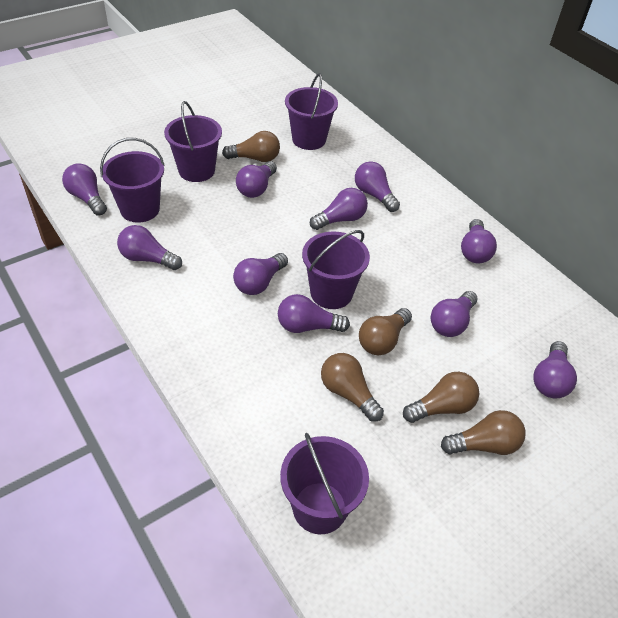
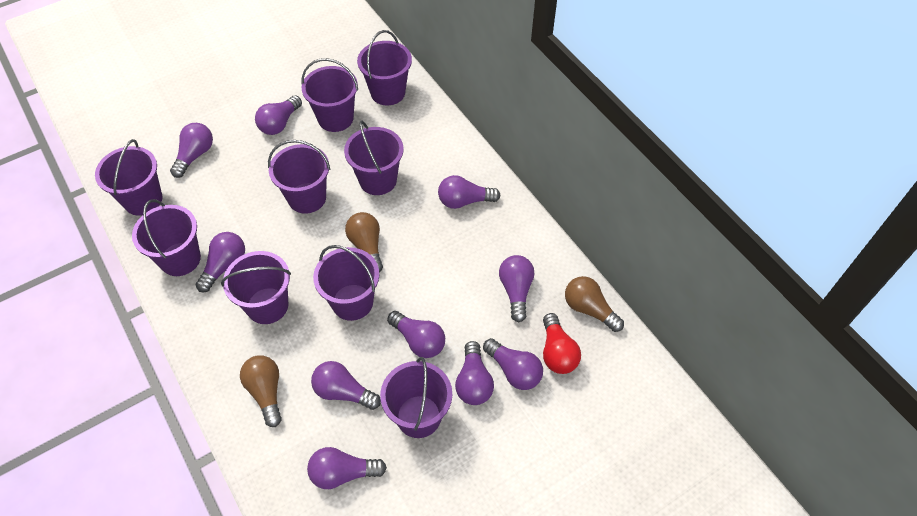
brown light bulb: [222,131,280,162] [321,353,384,421] [359,308,412,355] [403,372,479,423] [441,410,526,455] = 5 -> [240,356,282,427] [345,212,383,273] [565,276,624,332] = 3
purple bucket: [100,138,165,223] [164,101,222,182] [280,433,369,534] [285,73,338,150] [302,230,370,309] = 5 -> [95,139,163,216] [132,199,201,276] [221,251,291,324] [268,140,330,214] [301,58,358,132] [313,245,379,321] [344,120,404,195] [357,30,412,105] [380,357,452,438] = 9
red light bulb: none = 0 -> [543,313,581,374] = 1

